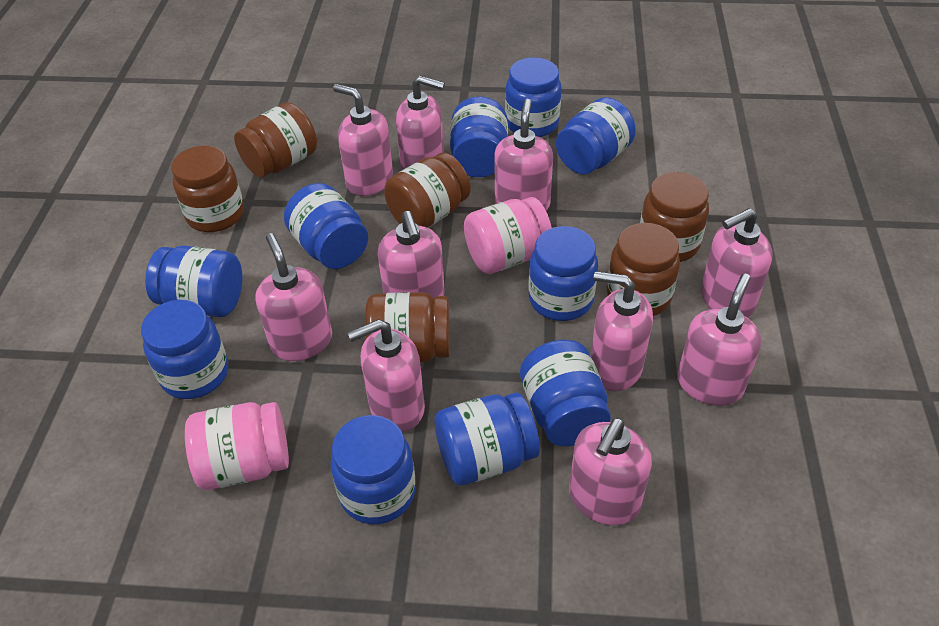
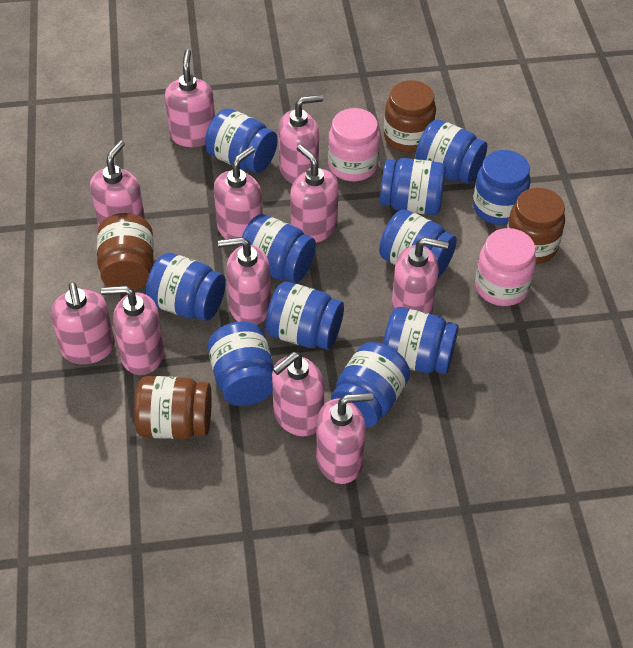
blue jar: [141,300,228,399] [145,245,242,317] [284,183,368,269] [330,415,416,524] [434,392,540,486] [450,97,508,177] [505,58,561,137] [520,340,611,446] [529,226,598,321] [556,97,636,174] = 10 -> [146,252,226,321] [205,108,278,173] [208,321,274,406] [239,214,316,283] [266,282,344,350] [331,342,410,427] [379,209,457,278] [380,158,446,215] [383,307,459,374] [415,120,487,184] [473,150,531,225] = 11
brown jar: [171,146,244,232] [234,102,317,177] [365,292,450,362] [384,153,471,228] [607,223,680,316] [640,172,709,262] = 6 -> [97,213,154,290] [134,376,212,439] [384,80,436,153] [507,188,565,264] = 4
pink soap dispenser: [255,233,332,361] [333,84,393,196] [348,319,425,432] [378,211,445,300] [396,76,445,171] [495,99,553,211] [569,418,652,525] [591,271,653,392] [677,274,761,406] [701,208,773,318] = 10 -> [51,282,115,365] [90,140,145,227] [101,286,164,375] [165,49,215,147] [214,146,263,239] [218,237,271,325] [272,352,325,436] [278,95,323,184] [290,144,339,243] [316,393,373,484] [392,237,449,314] = 11

